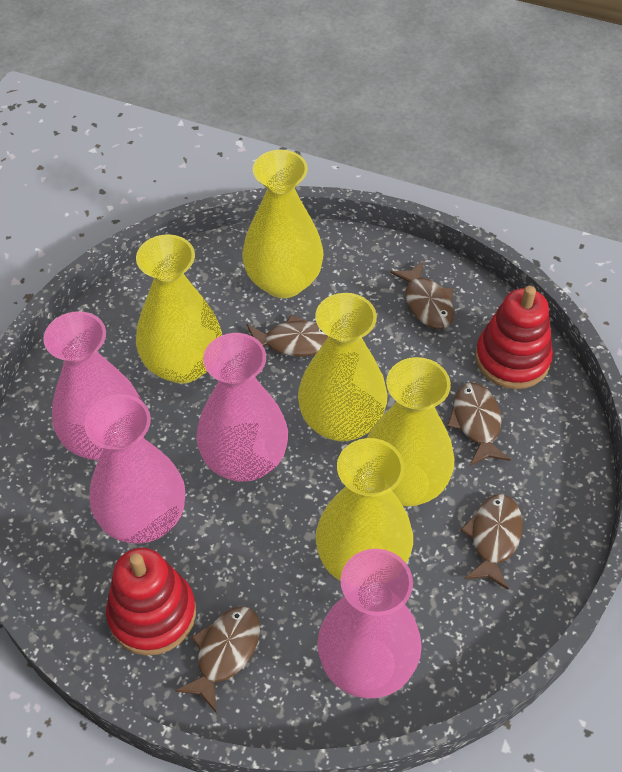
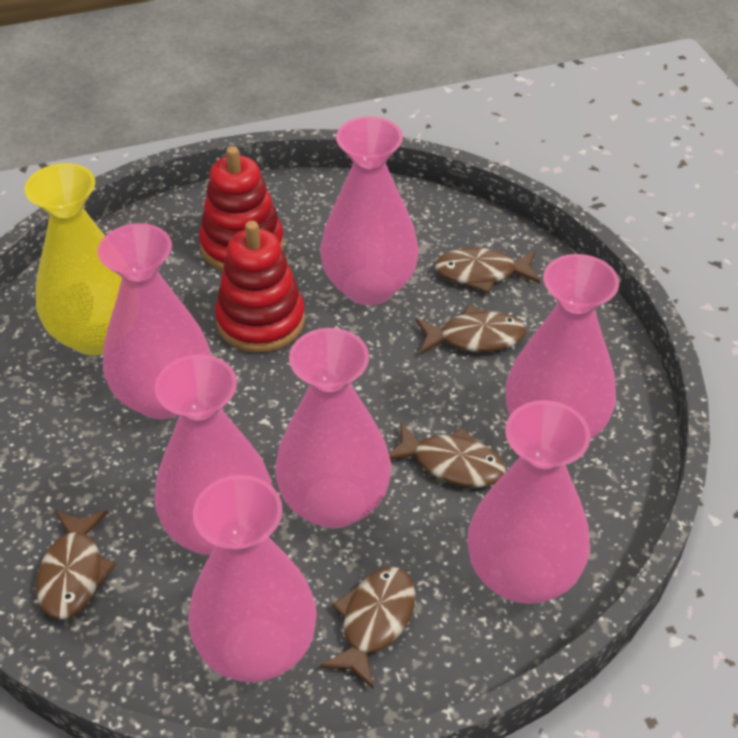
pink vase: [43,311,142,460] [85,394,185,544] [196,333,288,482] [317,549,422,699] = 4 -> [98,223,211,419] [154,355,273,555] [188,475,317,682] [275,328,391,529] [320,116,419,306] [467,400,590,604] [505,254,619,439] = 7
yellow vase: [136,234,222,384] [242,150,324,298] [298,293,387,442] [316,438,413,581] [367,357,454,506] = 5 -> [25,163,122,355] = 1

